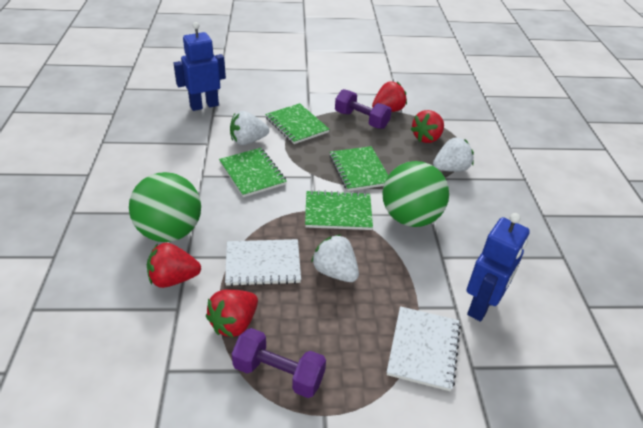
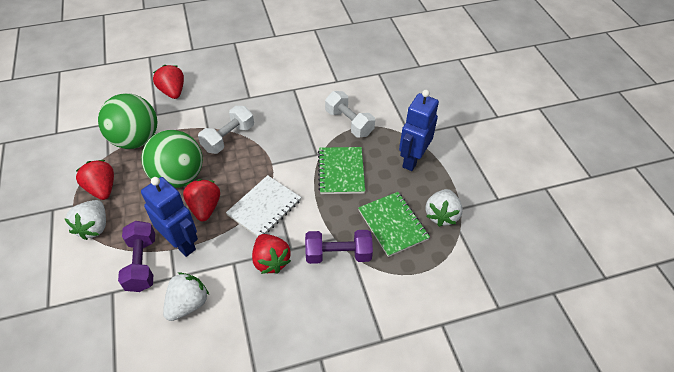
green notebook: [219,148,287,197] [265,103,330,144] [305,190,373,230] [330,146,388,191] = 4 -> [318,147,365,194] [358,192,430,257] = 2
white dumbbell: none = 0 -> [198,106,254,154] [325,91,375,137] = 2
white notebook: [225,239,301,286] [387,306,461,391] = 2 -> [226,175,301,237] = 1

